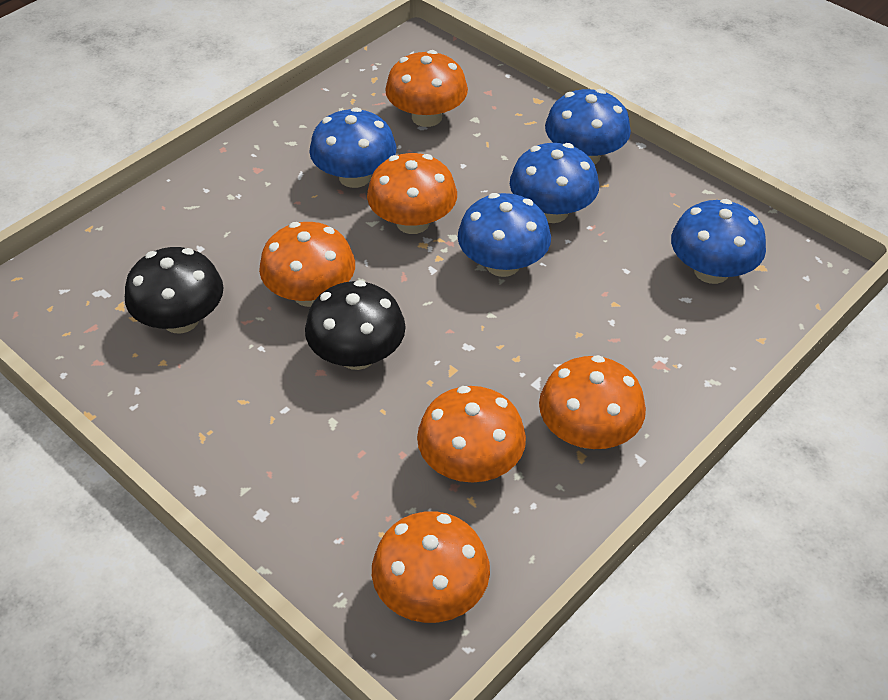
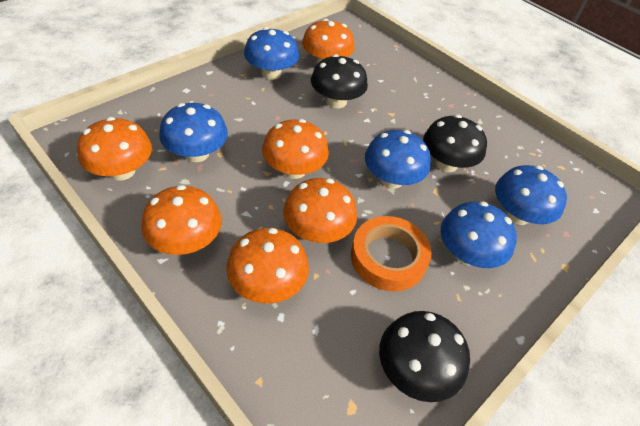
black mushroom: [125,247,223,334] [305,280,406,370] = 2 -> [311,54,368,108] [379,311,470,402] [423,115,487,172] = 3
orange tape: none = 0 -> [351,216,432,291] = 1

